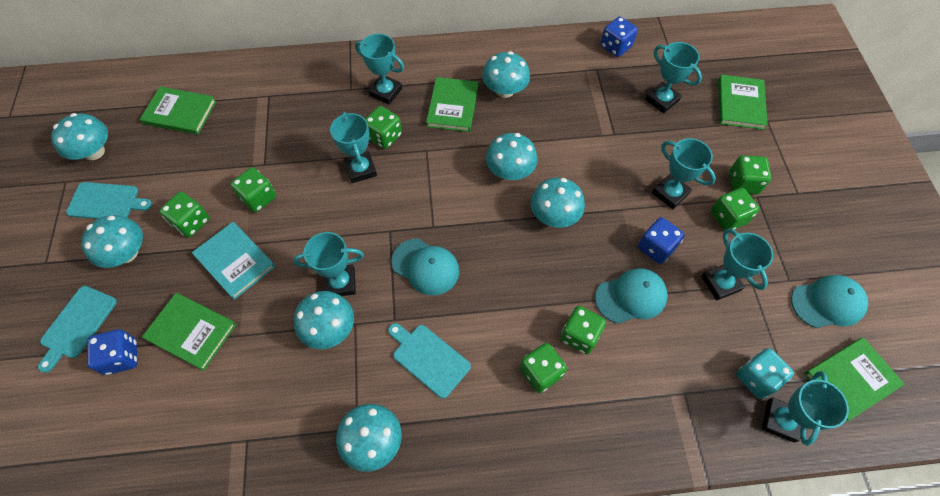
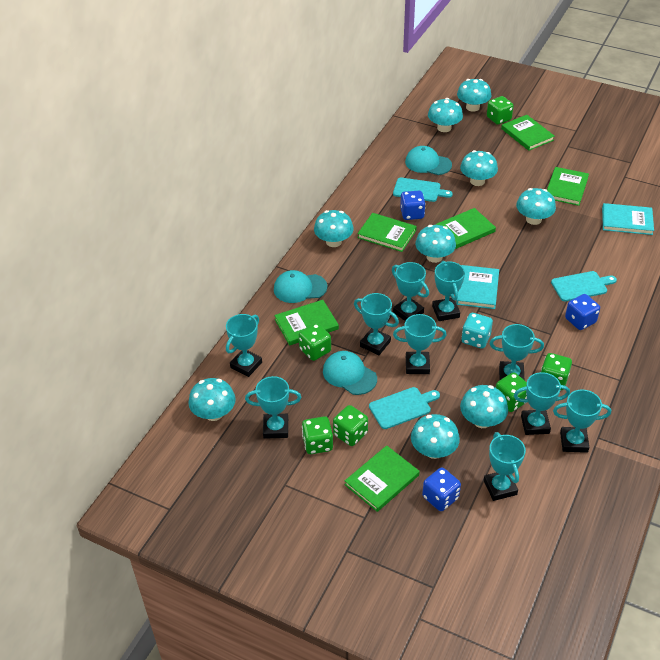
green book: [140,87,216,135] [142,293,236,371] [426,77,478,132] [718,74,768,130] [804,337,905,422] = 5 -> [274,300,339,346] [345,445,420,512] [357,213,417,252] [435,208,496,249] [501,115,555,151] [547,167,589,206] = 6
green dice: [159,192,209,237] [230,167,276,213] [365,106,402,149] [520,343,567,393] [560,306,606,354] [711,188,759,231] [729,155,771,194] = 7 -> [299,323,331,361] [302,416,333,454] [333,405,368,446] [487,96,514,125] [495,372,527,412] [541,353,572,390] = 6
turquoise book: [192,222,275,300] = 1 -> [456,265,499,309] [602,203,654,235] = 2
turquoise mushroom: [51,113,108,160] [81,215,143,268] [294,291,354,349] [336,404,402,472] [482,51,530,98] [486,133,538,180] [531,177,585,228] = 7 -> [189,378,236,421] [314,210,354,247] [411,414,460,459] [415,225,456,263] [428,98,463,132] [457,79,491,112] [460,150,498,186] [460,385,508,428] [516,188,556,225] = 9
turquoise trophy: [293,232,364,296] [330,112,377,183] [355,34,404,105] [645,42,702,113] [652,138,716,209] [701,228,773,301] [762,371,849,446] = 7 -> [226,314,262,377] [245,376,301,439] [354,293,399,355] [392,262,429,321] [393,314,447,374] [432,261,465,321] [484,432,526,501] [489,324,544,380] [514,372,570,435] [553,389,611,453] = 10

